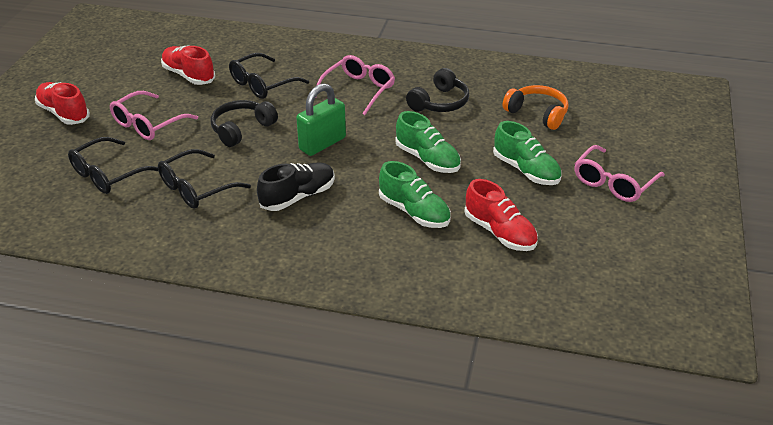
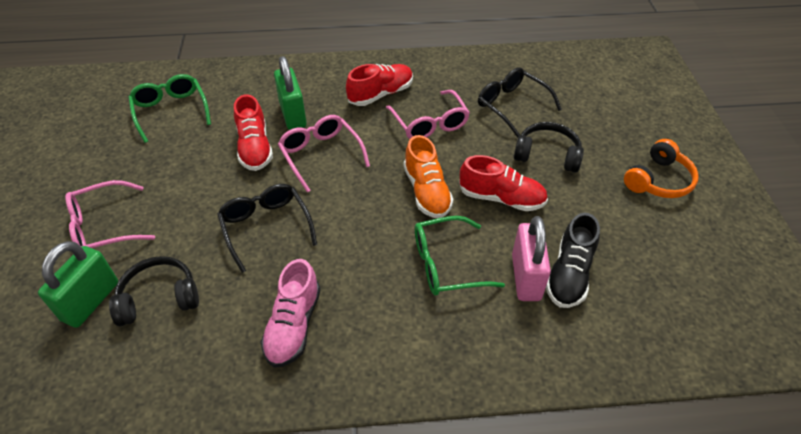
black glasses: [68,137,158,194] [158,149,251,209] [229,53,309,99] = 3 -> [217,184,317,273] [478,67,562,138] = 2
green glasses: none = 0 -> [128,74,211,143] [415,216,505,296] = 2
green padlock: [296,83,346,156] = 1 -> [38,241,118,328] [274,56,307,130] = 2
green shoe: [379,161,451,228] [395,111,461,173] [493,121,562,185] = 3 -> none = 0
orange shoe: none = 0 -> [404,135,454,218] = 1
pink padlock: none = 0 -> [512,216,551,301] = 1
pink shoe: none = 0 -> [261,259,321,368] = 1

